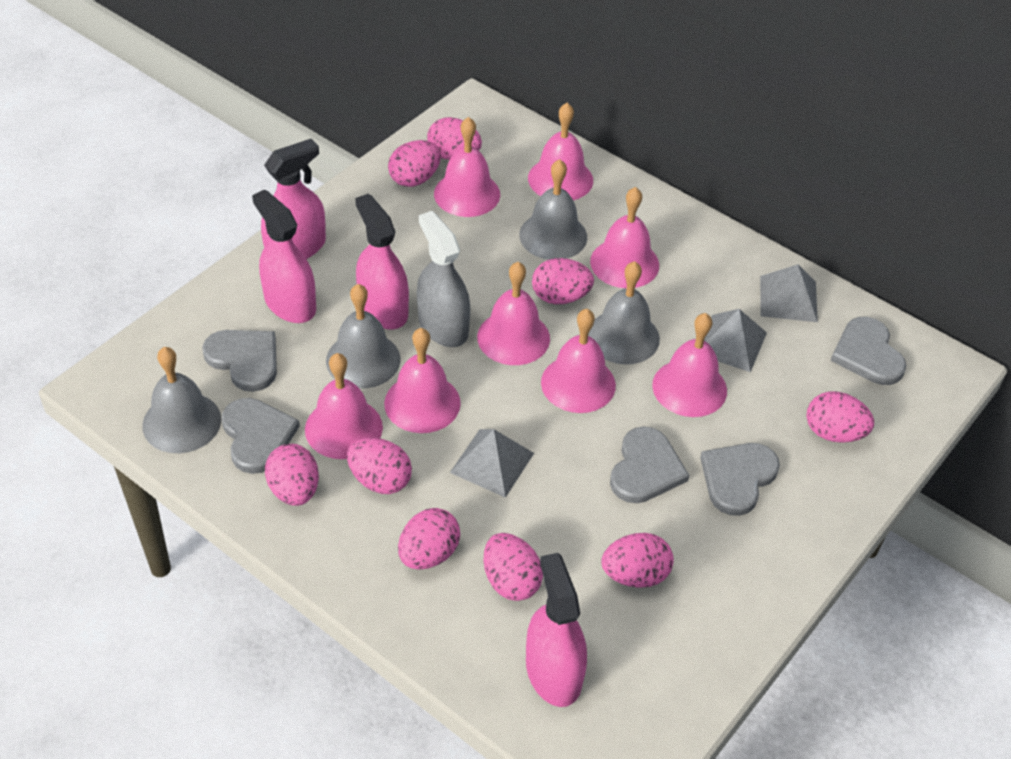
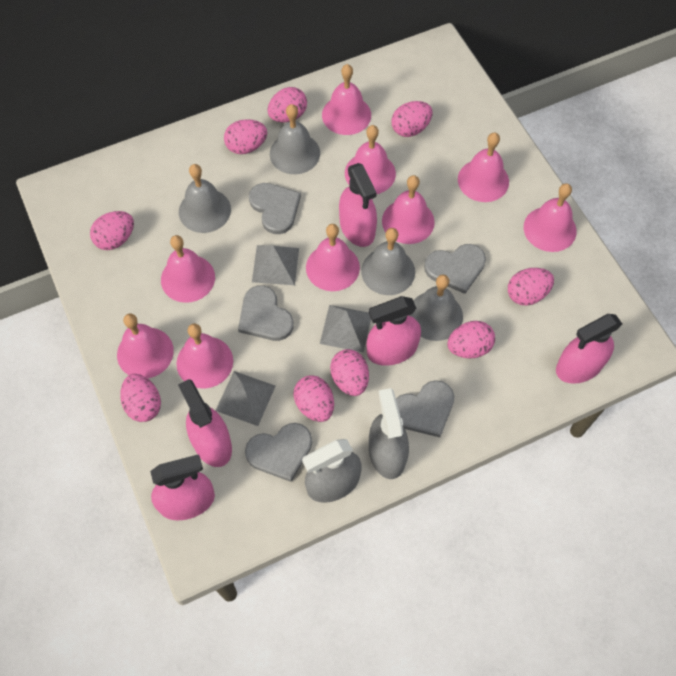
grey spray bottle: [417,211,470,347] = 1 -> [302,439,362,503] [369,388,409,479] = 2
pink bell: [305,353,383,459] [384,328,461,433] [434,117,500,217] [477,262,550,365] [528,103,593,200] [541,309,616,413] [590,187,659,288] [652,313,727,417] = 8 -> [117,314,174,378] [161,235,215,303] [176,323,233,389] [306,224,360,291] [322,64,371,135] [345,125,396,194] [382,175,435,244] [458,133,509,202] [524,183,577,252] = 9
pink spray bottle: [252,189,316,323] [261,139,326,259] [355,194,409,330] [526,553,587,707] = 4 -> [150,454,215,520] [178,379,232,467] [339,163,377,247] [367,296,421,366] [556,314,622,384] = 5

